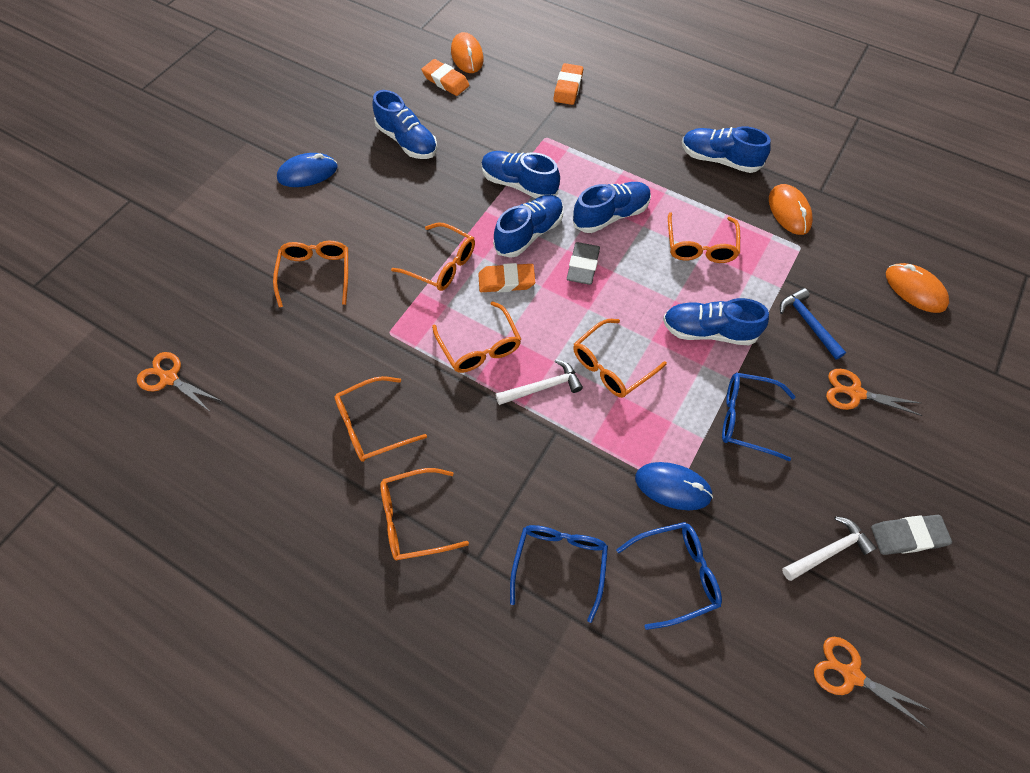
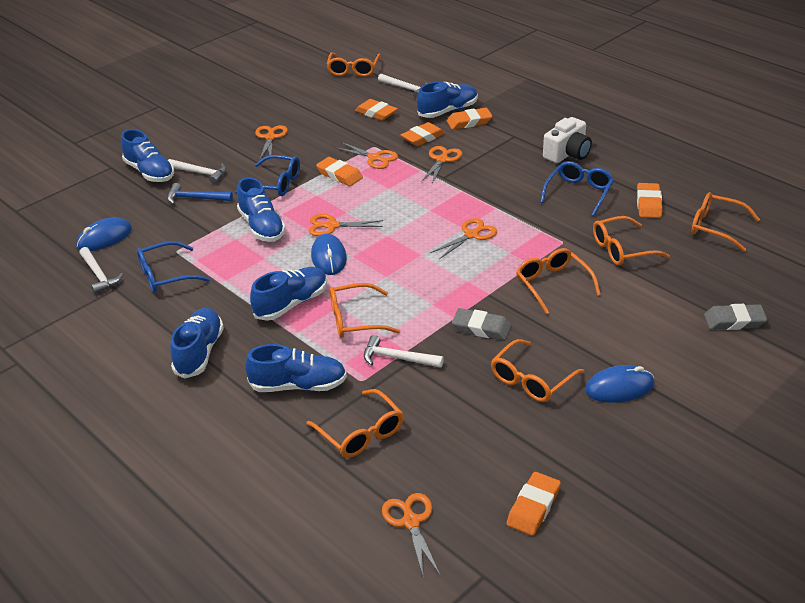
blue mouse: [277,153,337,187] [635,462,713,511] = 2 -> [77,217,132,251] [311,234,347,275] [585,365,655,403] = 3
orange eraser: [421,59,470,96] [478,263,535,292] [553,63,583,105] = 3 -> [316,157,363,186] [355,99,398,121] [401,122,445,146] [447,108,492,129] [507,472,561,536] [637,183,663,218] = 6
orange mouse: [451,32,484,73] [769,184,813,235] [886,263,949,313] = 3 -> none = 0
orange scissors: [137,352,221,410] [814,637,931,728] [826,369,922,416] = 3 -> [255,125,288,160] [309,214,383,236] [334,142,398,169] [382,493,440,579] [421,146,462,184] [430,218,497,259] = 6
white camera: none = 0 -> [543,117,592,163] = 1
white hammer: [495,359,583,405] [782,516,876,581] = 2 -> [79,247,123,294] [168,159,226,184] [364,335,444,368] [378,74,428,98] = 4

